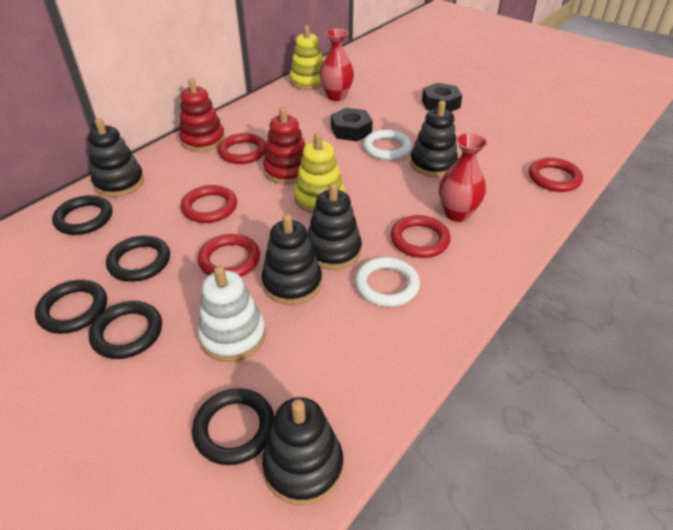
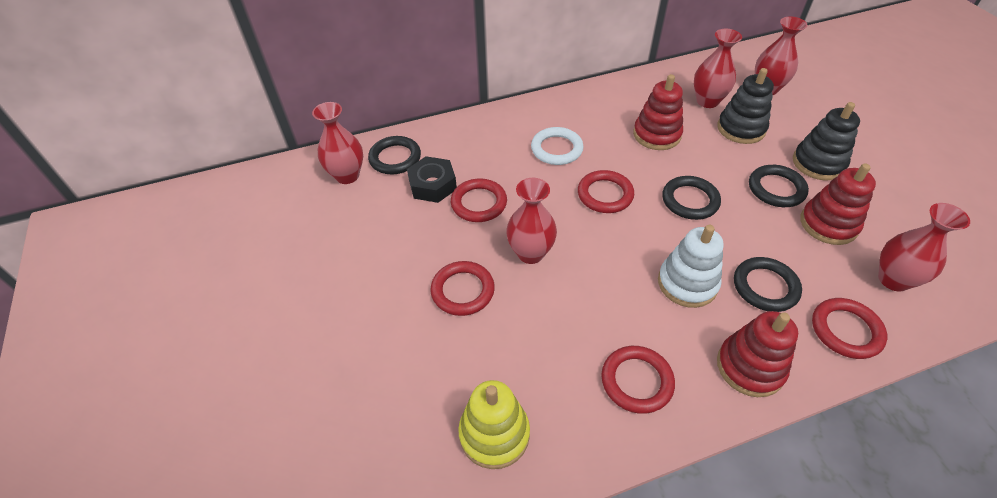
black nut: [331,108,373,142] [422,83,462,112] = 2 -> [407,156,457,203] = 1
black ring: [35,280,107,334] [52,195,112,235] [89,301,162,359] [106,236,170,282] [192,388,274,465] = 5 -> [368,136,421,174] [662,176,721,220] [734,257,802,312] [749,165,809,207] = 4
black stacking toy: [88,118,144,197] [261,214,322,305] [262,397,343,505] [307,182,362,270] [410,100,458,177] = 5 -> [717,68,774,144] [793,102,860,180] = 2
red stacking toy: [179,78,225,152] [263,107,305,184] = 2 -> [633,74,683,150] [717,311,798,397] [800,163,876,245] = 3
red vase: [320,29,354,101] [439,133,487,222] = 2 -> [312,102,363,184] [506,178,557,264] [694,29,742,108] [755,16,807,95] [878,203,970,292] = 5
white ring: [355,257,420,307] [363,130,412,160] = 2 -> [531,127,584,165] = 1
yellow stacking toy: [289,25,323,90] [294,133,345,213] = 2 -> [458,380,530,469] = 1

